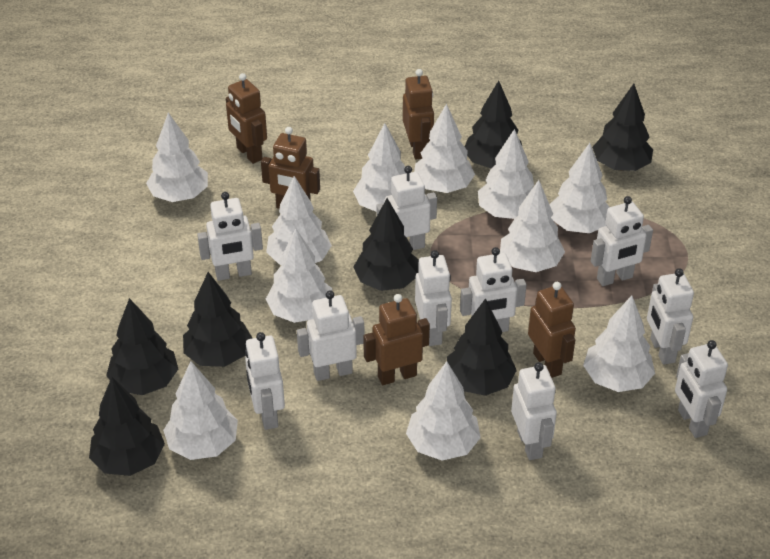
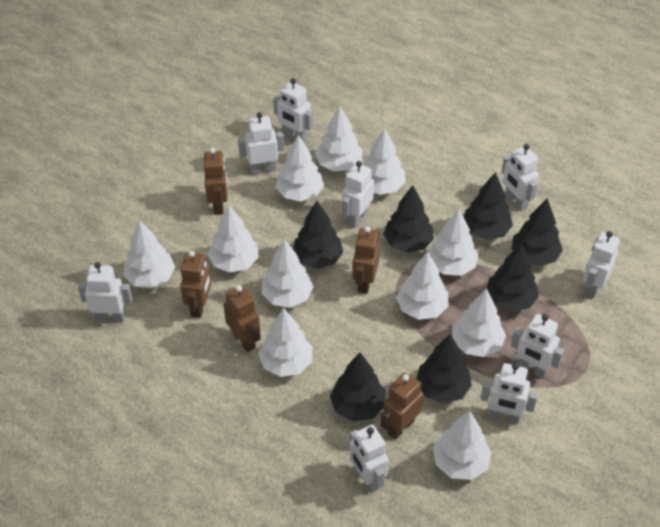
white robot: [197,192,263,281] [245,332,285,430] [297,290,365,381] [376,166,437,250] [415,250,452,346] [460,247,527,332] [511,362,557,460] [591,196,653,286] [647,268,694,365] [675,340,728,438] = 10 -> [78,262,132,322] [238,112,284,175] [273,78,313,142] [342,161,374,228] [350,425,389,493] [480,363,538,424] [502,144,539,211] [511,314,564,378] [583,231,620,298] = 9

